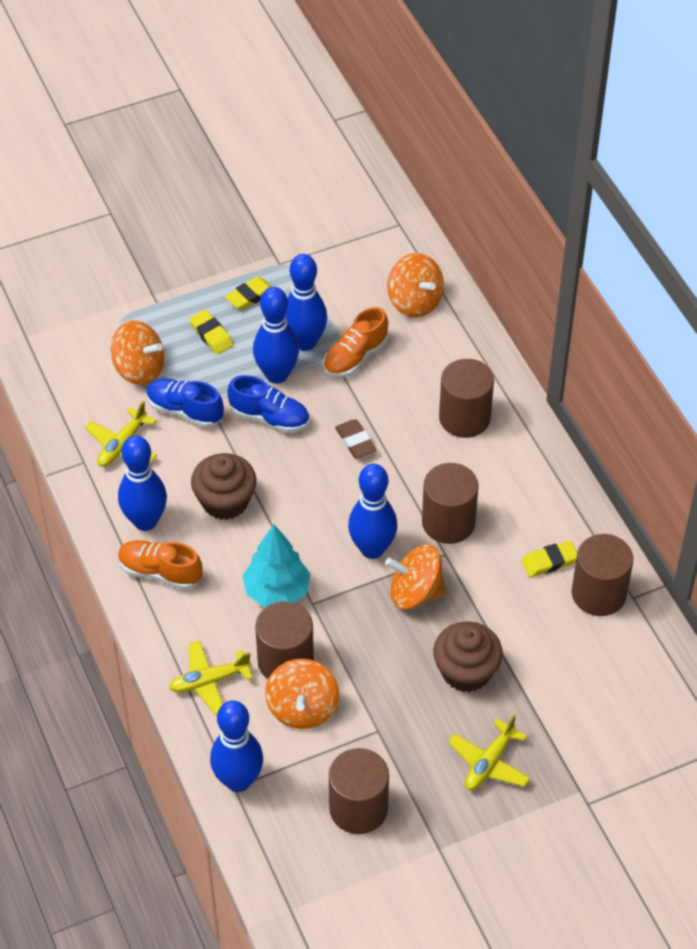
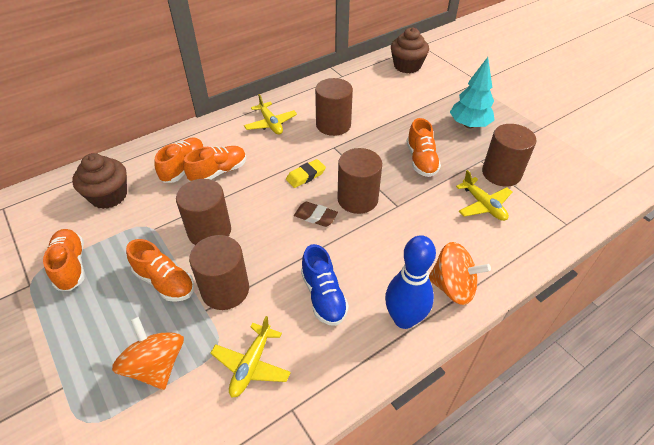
blue bowling pin: [118,435,167,531] [210,700,263,792] [253,287,299,384] [285,254,327,351] [348,464,397,559] = 5 -> [385,235,436,329] = 1
blue shoe: [147,378,224,427] [227,375,309,433] = 2 -> [301,244,349,326] = 1
orange shoe: [118,540,203,590] [323,307,388,377] = 2 -> [43,229,84,291] [126,239,194,302] [155,138,204,183] [183,146,246,181] [406,118,441,177] = 5
orange spinning top: [111,321,164,385] [265,659,339,729] [385,545,446,610] [387,253,444,318] = 4 -> [112,317,184,390] [429,242,491,305] = 2
yellow eraser: [189,310,233,354] [225,277,272,310] [521,541,577,577] = 3 -> [286,159,326,188] = 1

